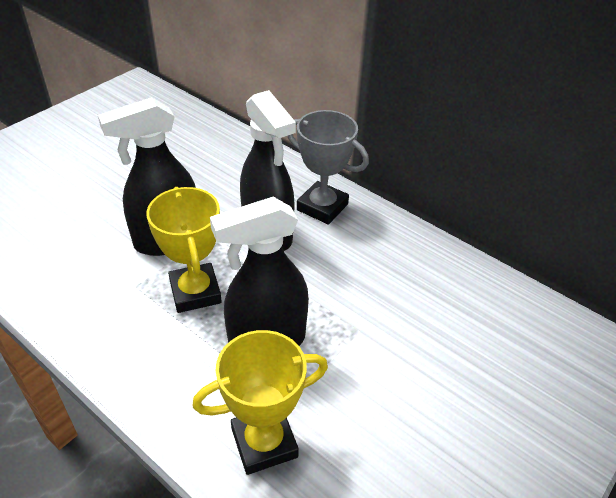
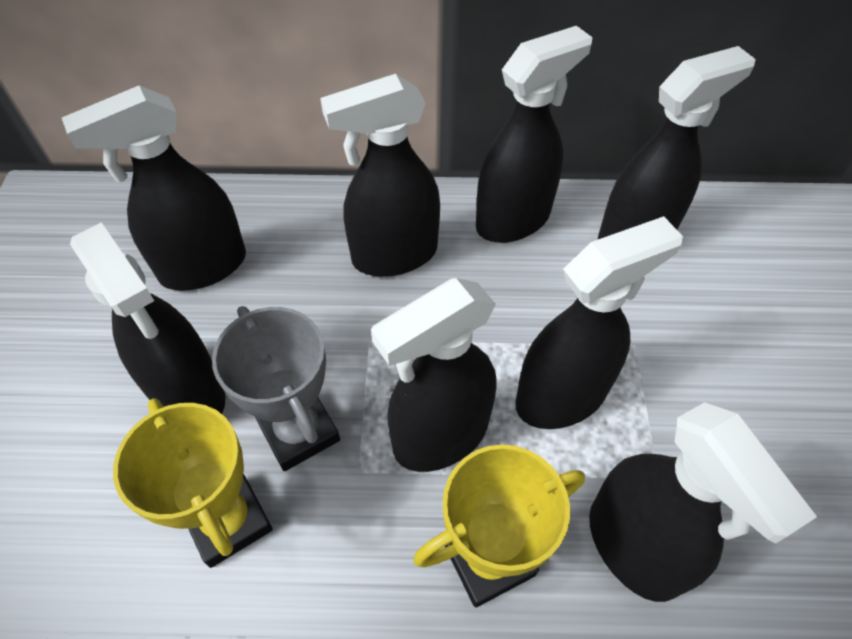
black spray bottle: [98,97,196,256] [210,197,309,346] [240,90,296,251] = 3 -> [62,85,246,290] [70,222,226,414] [320,74,440,277] [371,278,496,472] [476,26,592,243] [515,216,683,429] [589,402,817,602] [598,46,756,239] = 8

